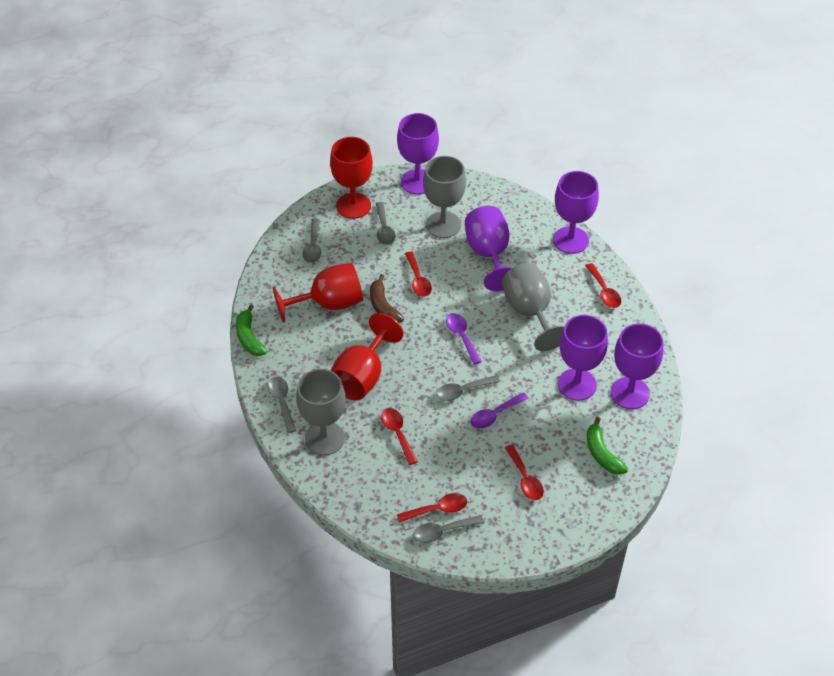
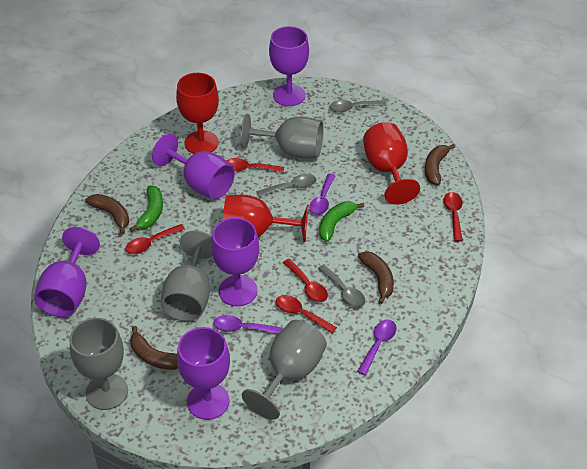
brown banana: [370,274,404,323] = 1 -> [85,194,129,234] [130,326,178,370] [358,251,394,304] [425,144,455,185] = 4
grey goblet: [296,369,346,455] [423,156,466,238] [502,263,564,351] = 3 -> [70,318,128,410] [161,230,212,322] [240,114,323,158] [242,320,327,420] = 4
grey spoon: [267,377,296,433] [303,219,321,263] [376,202,395,245] [414,515,484,543] [436,375,500,401] = 5 -> [256,174,316,197] [318,264,365,308] [330,100,386,112] = 3
purple spoon: [446,313,482,365] [470,392,529,429] = 2 -> [213,315,283,334] [309,173,336,215] [357,319,396,375] = 3

